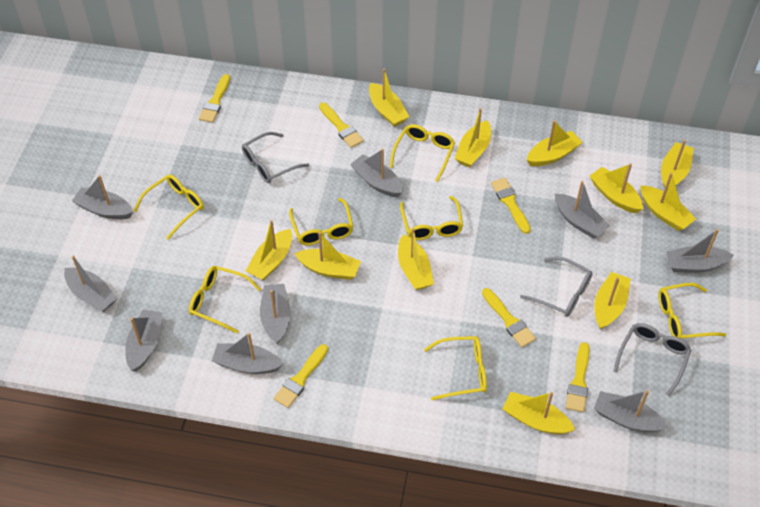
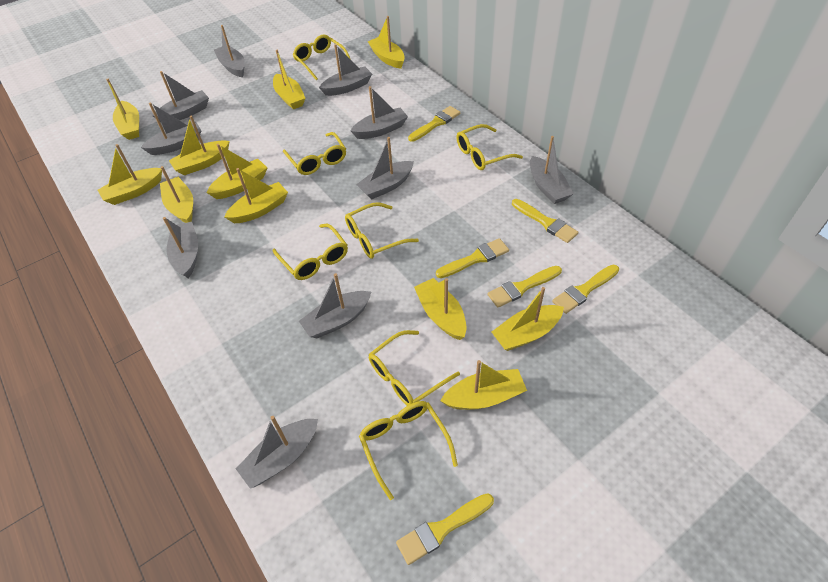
grey boat: [64,256,117,312] [72,175,133,219] [125,310,163,372] [212,333,284,374] [260,284,291,344] [350,149,403,197] [555,181,610,238] [594,390,668,432] [666,229,734,273] = 9 -> [140,102,201,155] [153,71,209,122] [163,217,198,278] [214,25,245,77] [236,416,318,489] [299,273,371,338] [319,44,372,96] [351,86,408,139] [356,137,414,200] [530,136,574,204] = 10
grey glasses: [242,132,309,183] [520,257,593,317] [613,323,691,396] = 3 -> none = 0

